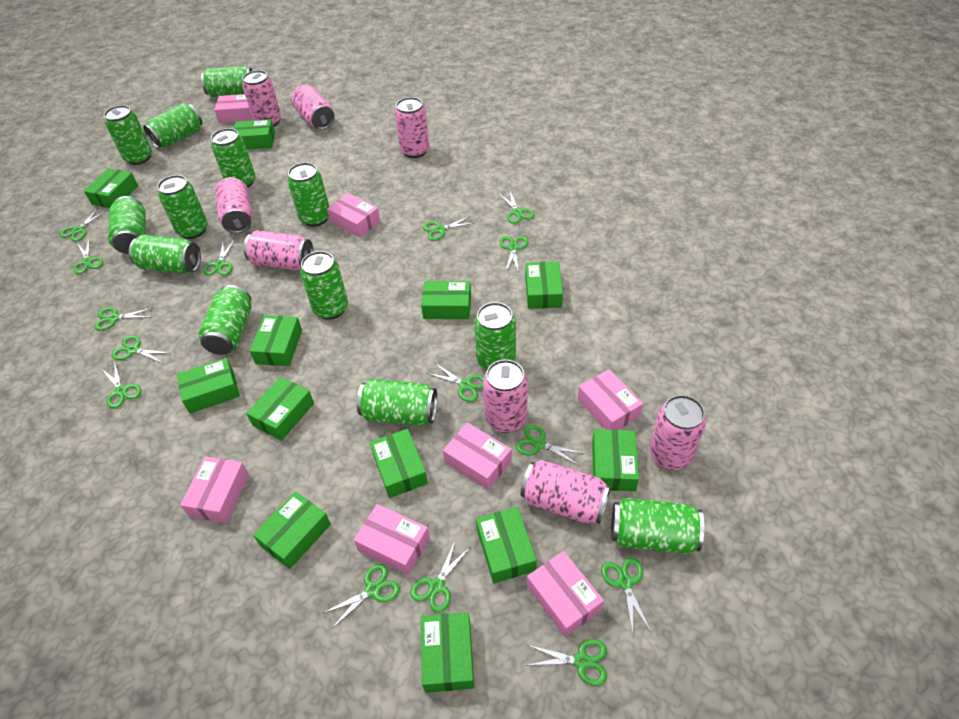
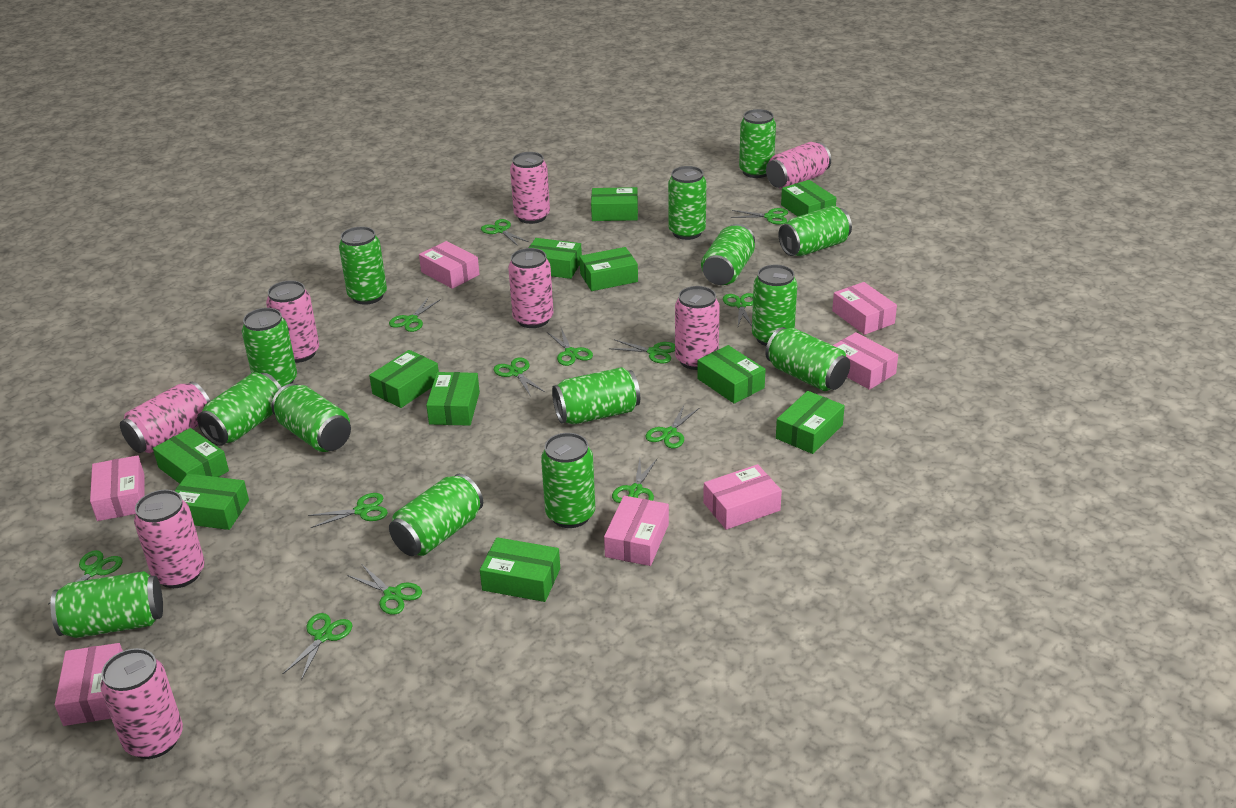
green box: [84,168,138,208] [177,358,240,413] [233,119,275,150] [246,377,314,441] [250,315,302,366] [253,491,331,569] [370,429,428,498] [421,281,471,319] [421,612,474,693] [476,507,537,583] [525,261,563,309] [592,429,639,491] = 12 -> [153,428,229,484] [175,474,249,530] [369,350,439,408] [426,372,480,426] [480,537,560,602] [529,238,582,279] [579,247,638,291] [591,187,638,221] [697,345,766,404] [776,391,845,454] [781,180,836,216] = 11
green can: [104,105,152,165] [108,196,146,254] [129,234,201,274] [143,103,202,148] [157,175,208,239] [198,285,252,355] [201,66,253,97] [211,128,255,188] [287,162,329,227] [300,251,348,319] [357,379,437,426] [474,302,516,371] [611,498,704,554] = 13 -> [51,571,163,638] [197,372,281,446] [242,308,297,388] [271,384,351,452] [339,226,387,305] [389,474,483,556] [541,433,595,528] [552,367,640,424] [668,166,706,240] [701,224,755,285] [739,109,776,178] [752,265,797,346] [765,327,850,391] [778,206,852,256] = 14
green scissors: [60,208,107,242] [73,238,103,274] [94,307,153,331] [103,364,141,409] [111,335,169,363] [203,240,235,276] [324,564,400,627] [410,539,470,613] [423,216,474,241] [426,363,484,402] [499,192,535,224] [500,236,528,273] [516,425,585,466] [528,639,607,686] [601,558,651,633] = 15 -> [48,550,123,605] [283,613,353,680] [308,493,388,528] [347,565,422,615] [389,298,441,332] [481,219,529,246] [494,357,545,397] [547,328,593,366] [609,339,675,363] [612,459,657,503] [645,405,699,448] [723,293,753,326] [731,208,788,225] = 13

